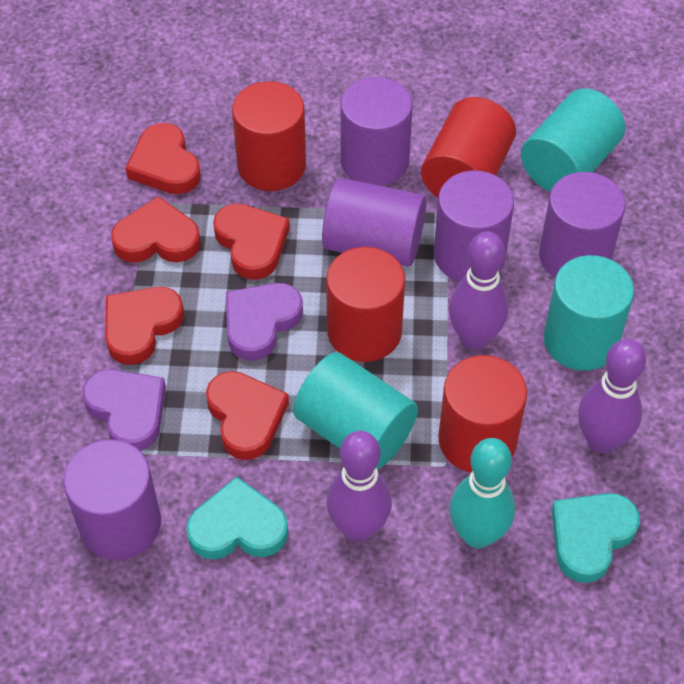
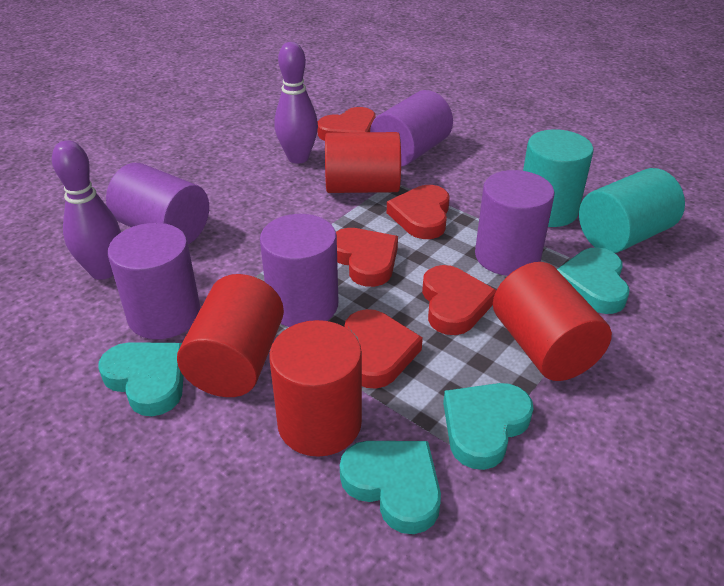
purple bowling pin: [327,431,392,541] [449,232,509,350] [578,339,646,453] = 3 -> [52,140,121,280] [274,42,318,164] = 2
purple heart: [83,369,166,451] [226,283,303,361] = 2 -> none = 0
turquoise bowling pin: [449,438,515,548] = 1 -> none = 0
turquoise cylinder: [293,352,418,470] [521,88,625,192] [544,255,634,371] = 3 -> [523,129,594,227] [579,168,685,253] = 2
turquoise heart: [186,476,288,560] [551,493,640,583] = 2 -> [98,342,184,416] [340,441,441,534] [443,383,534,470] [557,247,630,314] = 4

